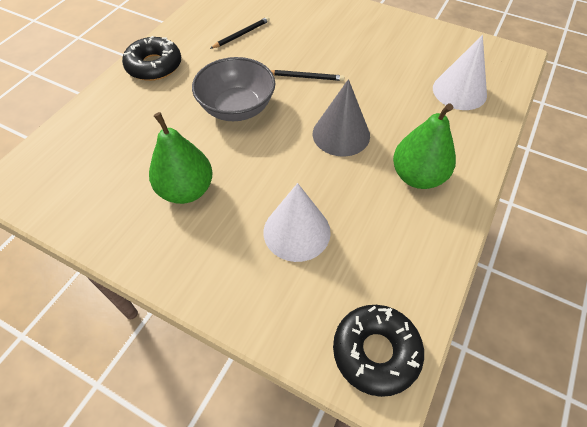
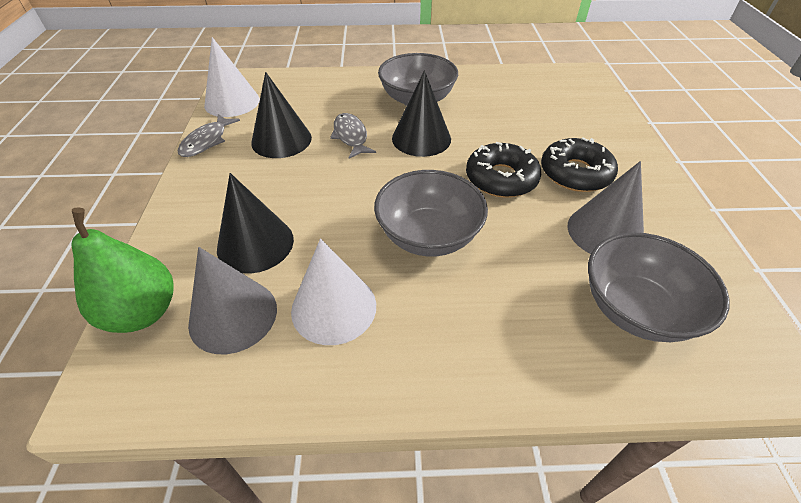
black cone: none = 0 -> [217,173,294,273] [251,72,312,158] [392,70,451,157] = 3
black pencil: [210,17,270,49] [270,70,344,81] = 2 -> none = 0
green pear: [149,112,213,204] [393,103,456,189] = 2 -> [72,207,174,333] = 1
grey bowl: [192,57,275,121] = 1 -> [374,170,488,257] [378,53,458,106] [588,232,730,342] = 3
grey cone: [313,79,370,157] = 1 -> [188,247,277,354] [567,161,644,254] = 2
grey fish: none = 0 -> [178,114,240,157] [330,113,376,158] = 2

